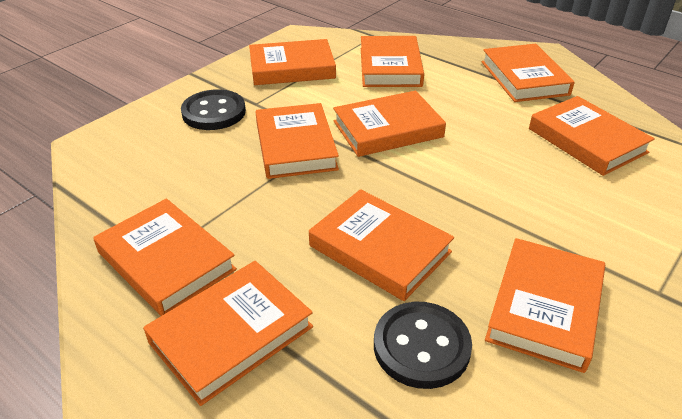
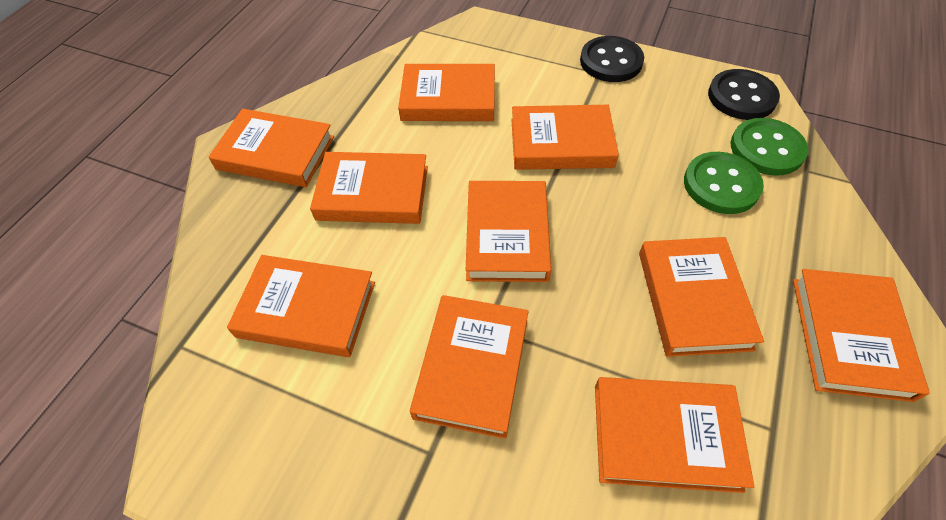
green button: none = 0 -> [684,152,764,214] [730,118,808,176] = 2

